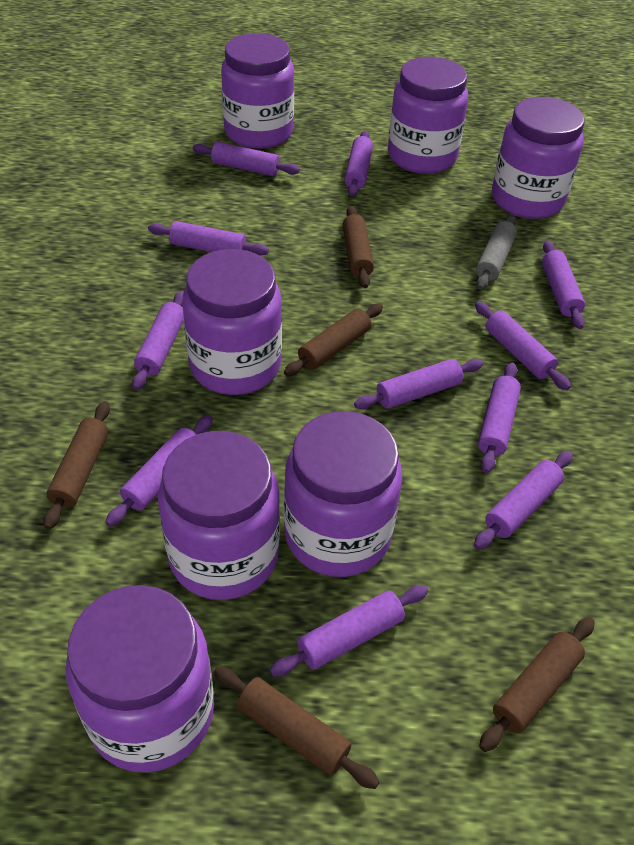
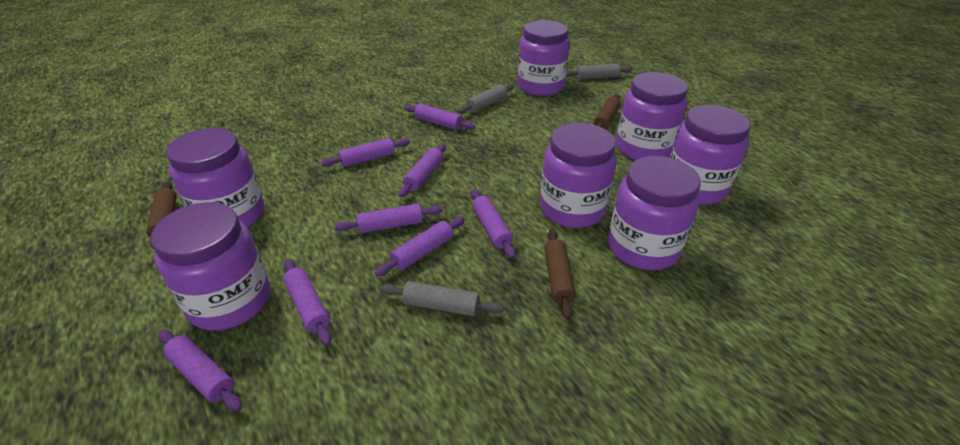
brown rolling pin: [43,401,110,530] [214,666,380,789] [284,304,383,376] [343,206,374,288] [479,617,595,752] = 5 -> [146,181,177,249] [544,229,576,320] [594,94,621,129] = 3
grey rolling pin: [476,215,517,290] = 1 -> [380,281,504,316] [458,84,514,114] [566,63,632,80] = 3
purple rolling pin: [105,415,213,527] [132,291,184,390] [148,221,269,256] [193,142,300,176] [269,585,428,677] [345,131,373,197] [354,359,483,409] [474,451,573,550] [475,302,571,390] [478,363,521,473] [542,241,585,329] = 11 -> [158,330,242,411] [283,259,332,346] [321,138,410,167] [335,203,443,233] [375,217,465,276] [399,144,446,197] [404,104,475,130] [471,189,516,259] = 8

